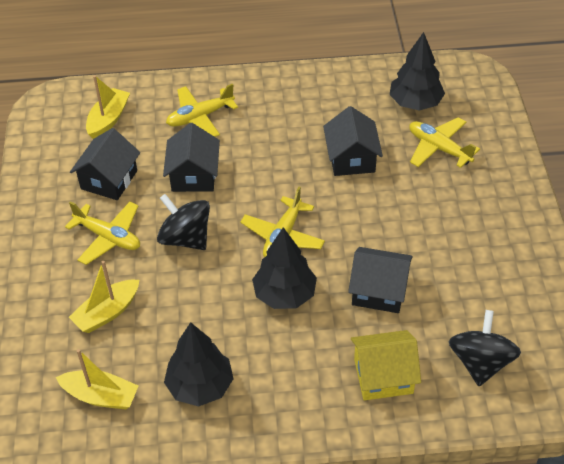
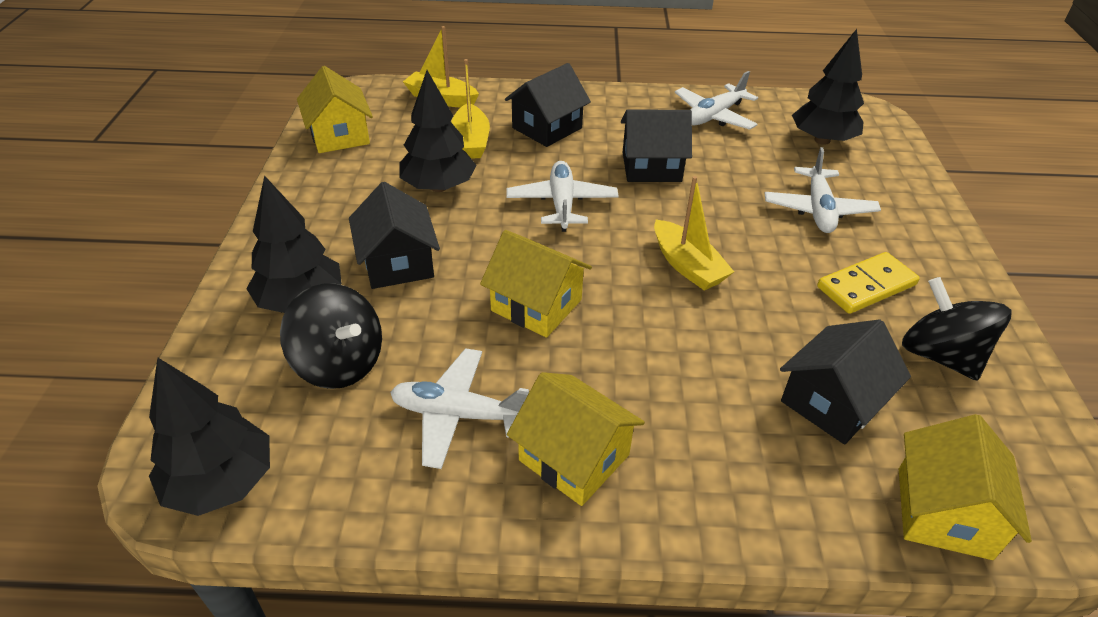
black tree: [164,322,234,406] [252,227,317,309] [390,32,445,111] = 3 -> [149,357,270,516] [246,175,342,313] [400,70,476,192] [792,29,864,145] = 4
white plane: none = 0 -> [390,348,529,469] [506,161,619,232] [675,71,758,130] [764,147,881,233] = 4
yellow domino: none = 0 -> [817,252,920,314] = 1
yellow house: [351,330,421,400] = 1 -> [297,66,373,153] [480,230,592,338] [507,372,645,506] [899,414,1032,560] = 4
yellow plane: [65,201,140,265] [166,84,238,137] [240,187,325,257] [409,117,480,168] = 4 -> none = 0

